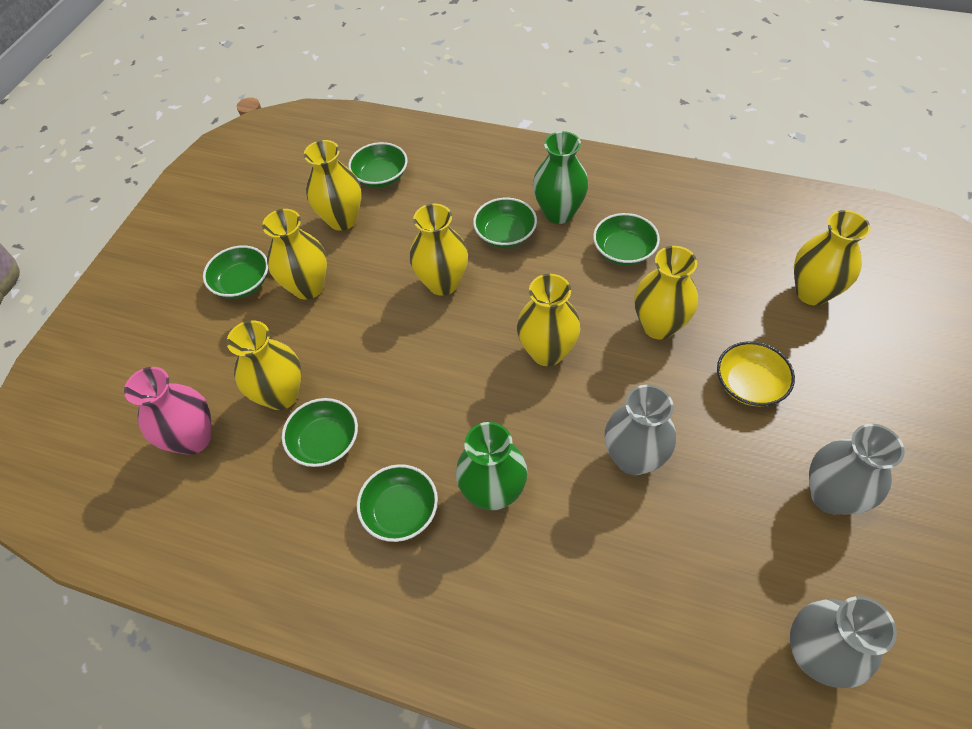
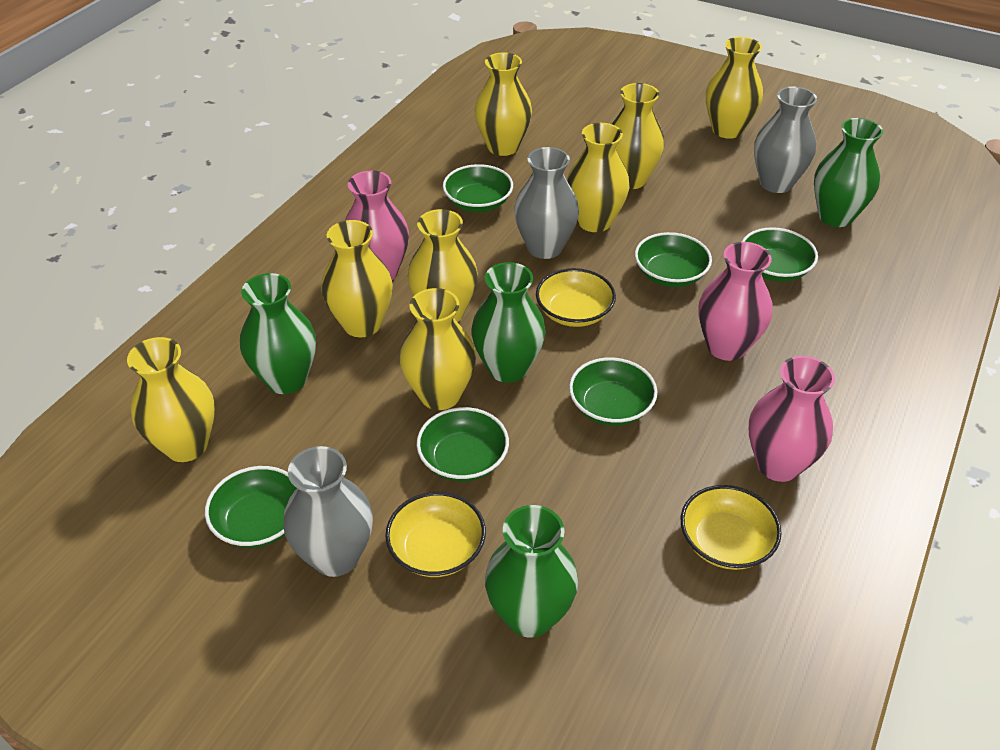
green vase: [456,422,528,510] [533,131,588,224] = 2 -> [240,273,316,394] [471,262,546,383] [485,505,578,638] [814,118,883,227] = 4
pink vase: [124,367,211,455] = 1 -> [345,170,409,280] [698,242,773,361] [749,356,835,482] = 3
yellow bowl: [717,341,795,406] = 1 -> [385,492,486,577] [536,268,616,327] [681,485,782,570] = 3
yellow vase: [227,320,302,410] [262,209,327,300] [304,140,362,231] [410,204,468,296] [517,274,581,366] [634,246,698,340] [794,210,871,306] = 7 -> [127,337,215,462] [321,220,393,337] [400,288,476,410] [408,209,478,322] [474,52,532,156] [567,123,629,232] [611,83,664,189] [706,37,763,139] = 8

